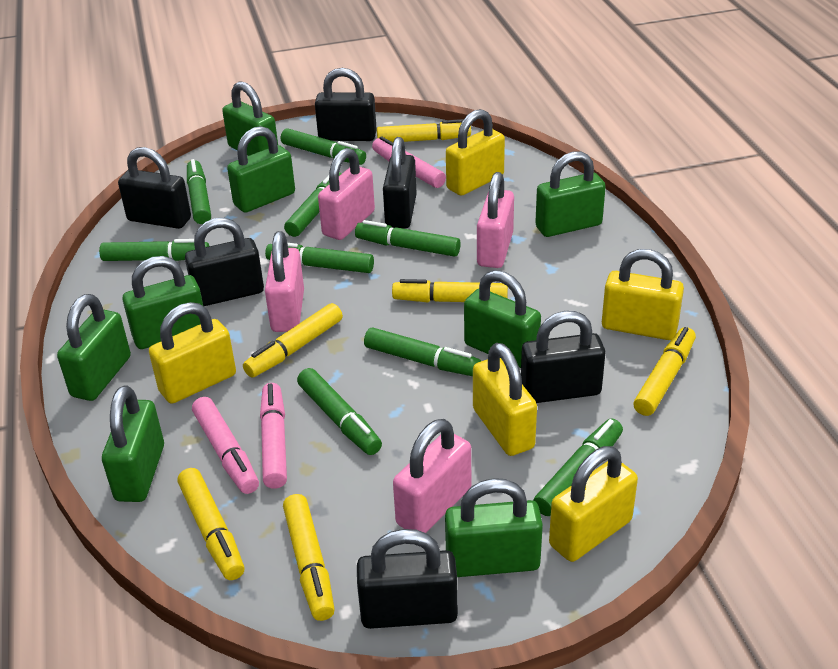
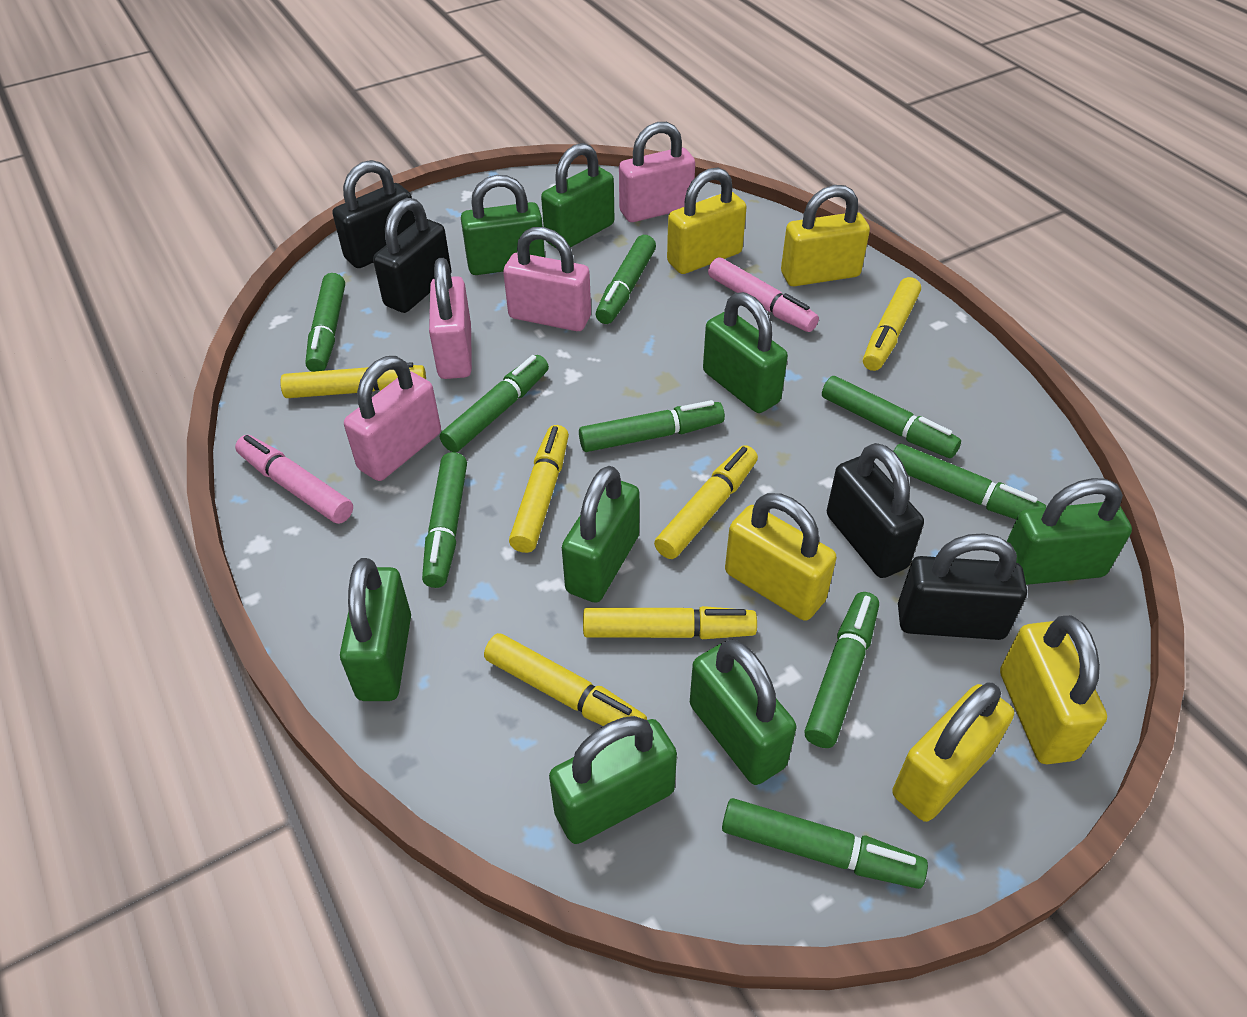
black padlock: [118,147,191,229] [185,218,264,306] [315,68,377,141] [357,529,458,629] [383,137,417,229] [521,311,605,403] = 6 -> [333,160,415,268] [373,198,451,313] [827,443,924,578] [898,533,1027,640] = 4
pink marker: [192,397,259,494] [260,383,287,489] [372,136,446,188] = 3 -> [235,435,353,524] [708,257,819,332] = 2

